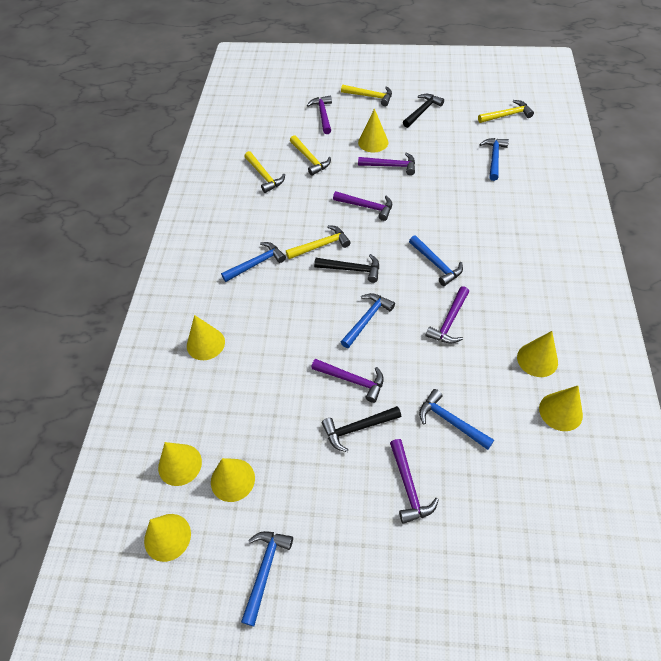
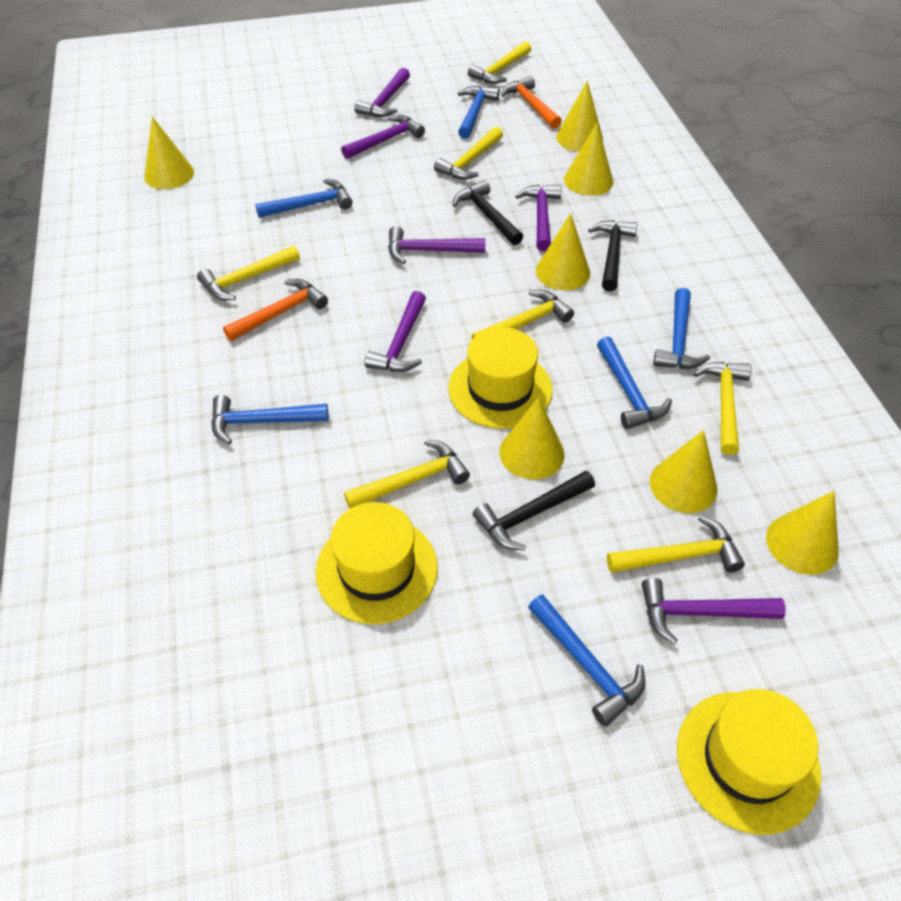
orange hammer: none = 0 -> [223,279,328,341] [501,76,562,129] = 2
yellow hammer: [244,151,285,193] [286,225,351,259] [290,135,331,176] [341,84,392,106] [478,100,534,123] = 5 -> [197,246,300,300] [344,439,470,509] [434,126,503,180] [468,41,531,84] [471,290,574,339] [607,515,745,573] [694,362,752,455] = 7
yellow hat: none = 0 -> [316,502,438,624] [448,327,553,429] [677,689,821,835] = 3

